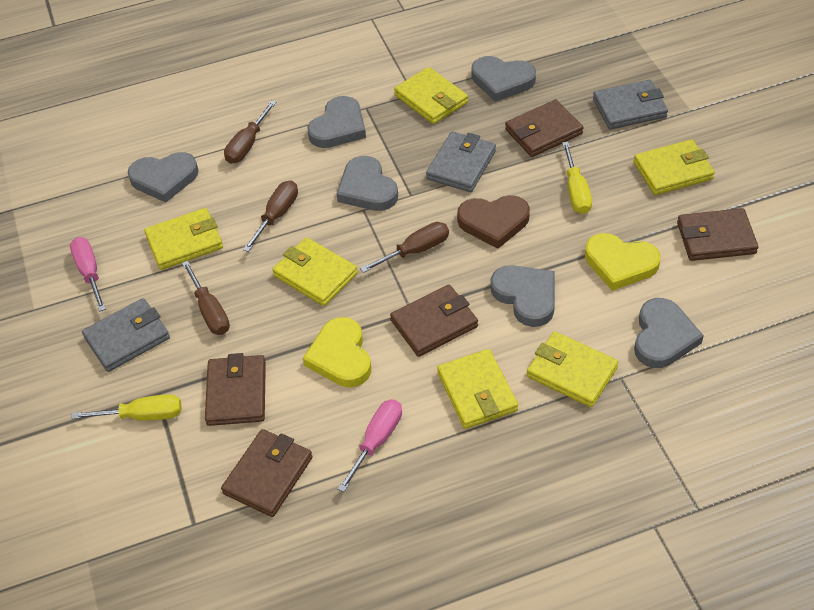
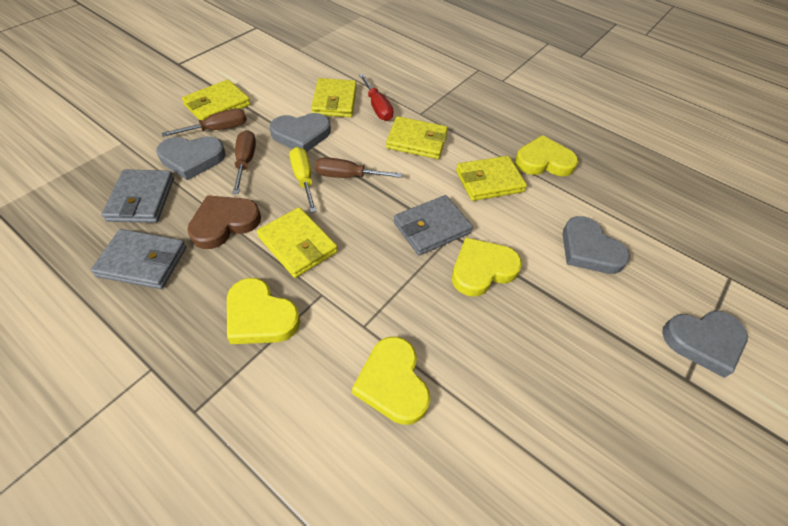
brown screwdriver: [182,261,230,335] [224,100,276,164] [243,181,298,252] [360,222,449,273] = 4 -> [162,108,247,137] [232,130,256,194] [315,157,402,178] = 3
brown wallet: [205,353,266,426] [221,429,313,517] [390,285,478,357] [505,100,583,157] [677,208,758,261] = 5 -> none = 0
grey heart: [128,152,199,203] [308,96,366,148] [337,156,398,211] [471,56,536,102] [491,265,555,327] [634,298,704,368] = 6 -> [156,136,226,180] [270,113,331,152] [562,216,630,274] [662,311,748,378] = 4
pink screwdriver: [70,237,106,312] [338,399,402,492] = 2 -> none = 0
red screwdriver: none = 0 -> [359,74,393,121] = 1
yellow heart: [303,317,371,387] [585,233,661,291] = 2 -> [227,278,300,344] [352,336,430,425] [452,238,522,297] [515,135,578,176] = 4
yellow screwdriver: [71,394,182,421] [562,142,592,214] = 2 -> [290,147,317,213] = 1
yellow wallet: [144,208,223,270] [272,237,358,306] [394,67,468,124] [437,349,518,429] [527,331,618,407] [634,139,715,195] = 6 -> [182,80,251,120] [257,207,338,278] [311,78,357,117] [386,116,448,159] [456,156,527,201] = 5

